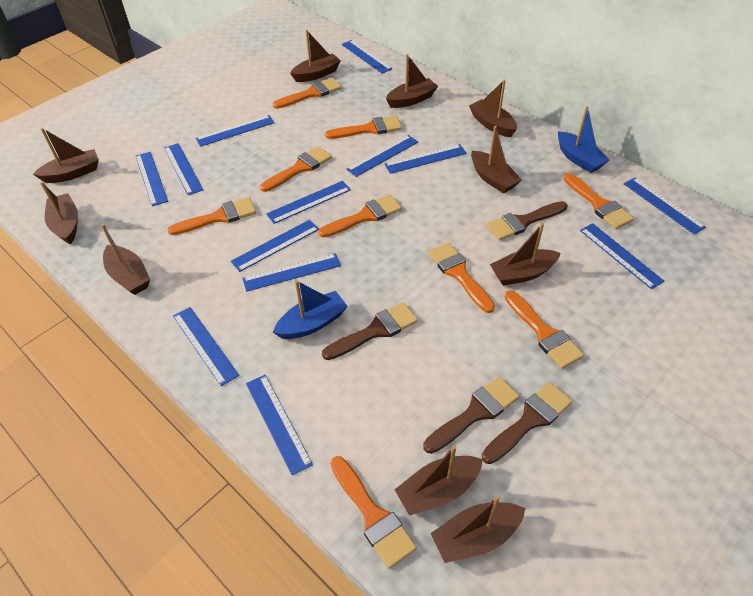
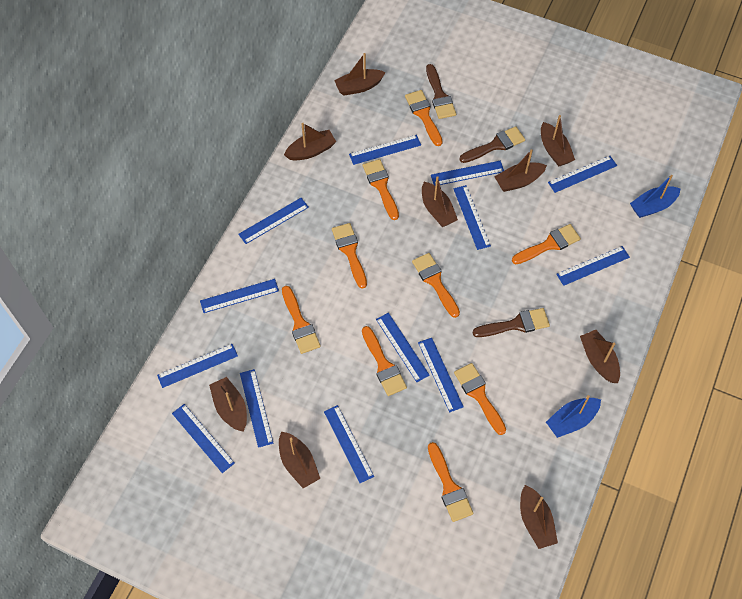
brown boat: [33,128,99,183] [40,182,78,244] [101,224,150,295] [290,30,341,82] [386,54,438,108] [395,445,483,516] [431,495,525,563] [469,79,517,137] [471,126,522,193] [490,223,561,286] = 10 -> [209,377,247,432] [279,432,320,488] [284,123,336,160] [334,53,385,96] [422,176,458,227] [495,149,547,192] [520,485,558,549] [541,115,575,166] [580,330,620,383] = 9
brown brush: [322,302,418,360] [423,376,520,454] [482,382,573,464] [486,201,568,240] = 4 -> [426,64,456,119] [460,126,525,163] [472,308,550,337] = 3

